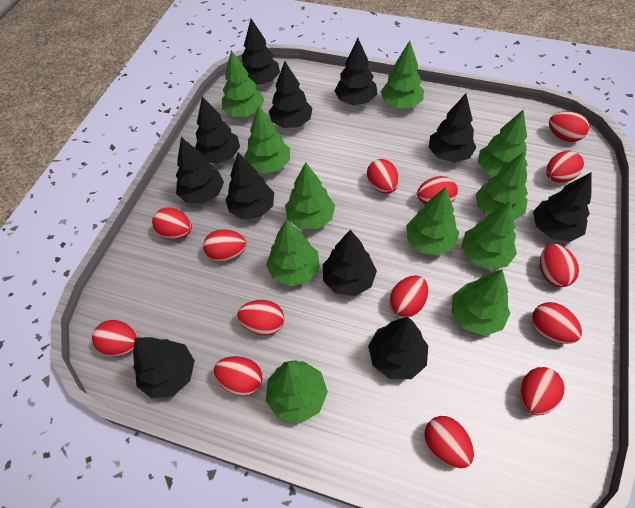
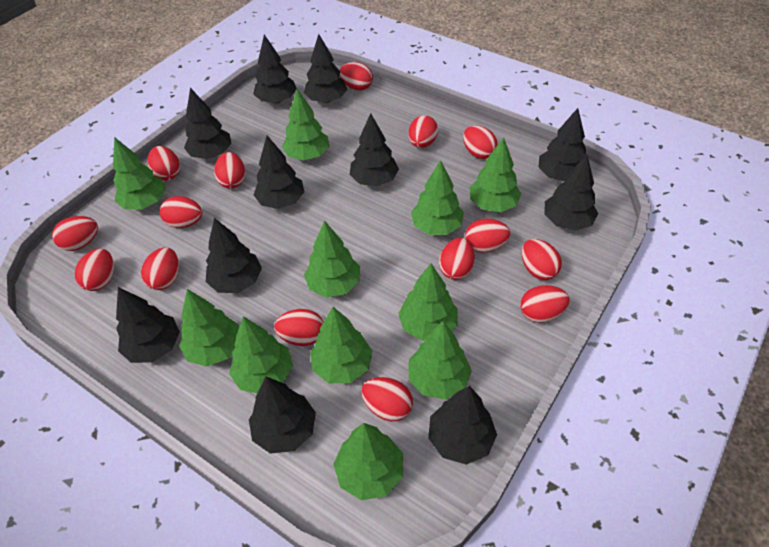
red egg: [92,320,139,356] [152,207,192,239] [203,229,246,262] [214,356,262,396] [237,300,284,336] [367,159,399,194] [389,275,428,317] [417,176,458,204] [424,416,474,468] [520,367,565,415] [532,302,582,344] [540,244,579,287] [546,151,584,183] [549,111,589,142] = 14 -> [52,216,98,251] [74,248,114,291] [141,247,179,290] [148,146,180,181] [160,196,202,228] [214,152,245,189] [274,309,323,346] [339,62,373,91] [361,377,413,421] [408,115,438,148] [439,238,475,280] [463,125,498,159] [465,219,510,252] [520,285,570,322] [522,239,562,280] = 15

